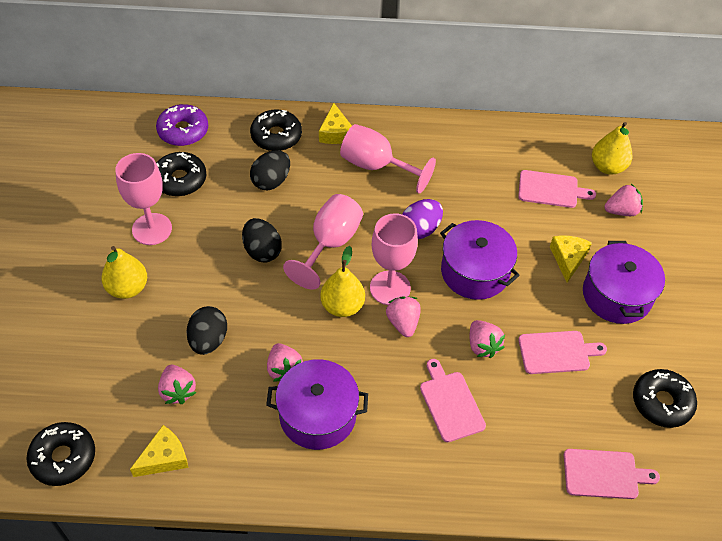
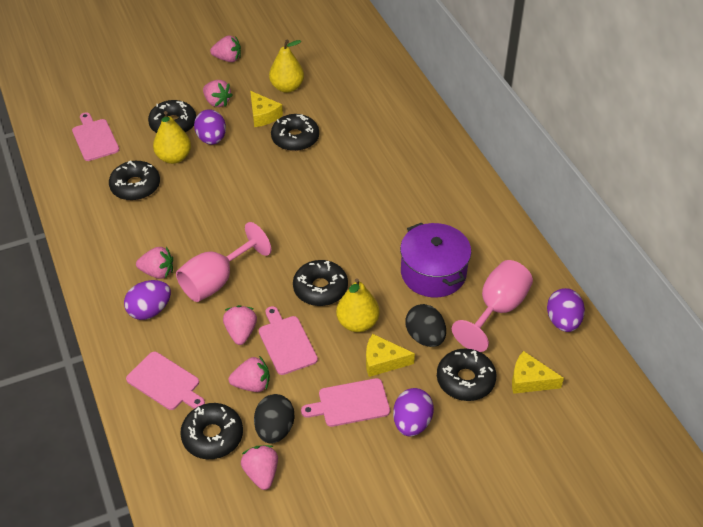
black donut: [27,422,95,486] [156,152,206,196] [250,109,302,151] [633,369,697,428] = 4 -> [109,160,160,201] [148,100,196,133] [180,403,243,459] [271,114,319,151] [293,260,348,306] [437,349,496,401] = 6
black egg: [186,306,227,355] [242,218,282,263] [250,150,290,190] = 3 -> [254,394,294,444] [405,304,446,347] = 2
pink goblet: [115,153,172,245] [283,194,363,290] [340,124,436,194] [370,213,418,305] = 4 -> [176,222,271,302] [452,260,533,352] = 2
pink strawberry: [158,365,196,404] [267,343,303,381] [386,296,421,337] [470,320,505,358] [604,184,643,216] = 5 -> [136,247,173,279] [203,80,233,107] [210,35,241,62] [223,305,257,345] [229,356,270,392] [241,445,278,490] = 6
purple donut: [156,104,208,146] = 1 -> none = 0
purple egg: [402,199,443,239] = 1 -> [124,280,171,320] [194,109,226,145] [393,388,434,437] [547,288,585,332] = 4
purple pot: [266,359,368,450] [440,220,520,300] [583,241,665,324] = 3 -> [400,223,471,297] = 1

